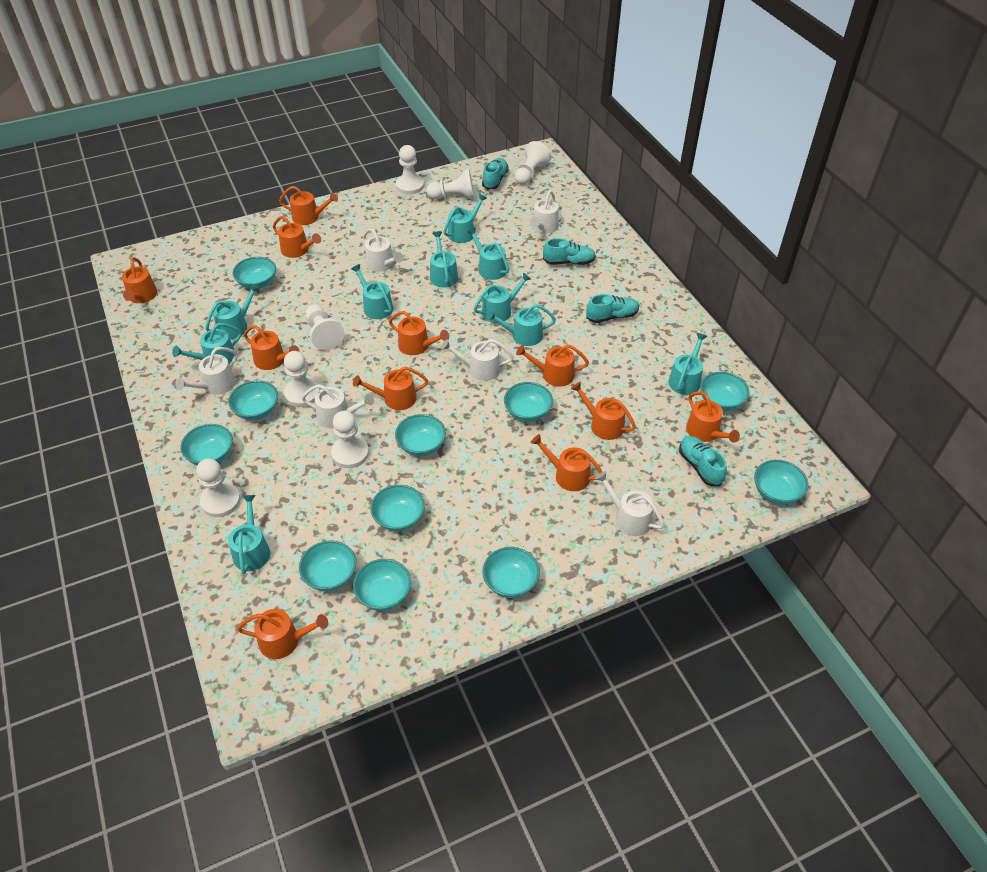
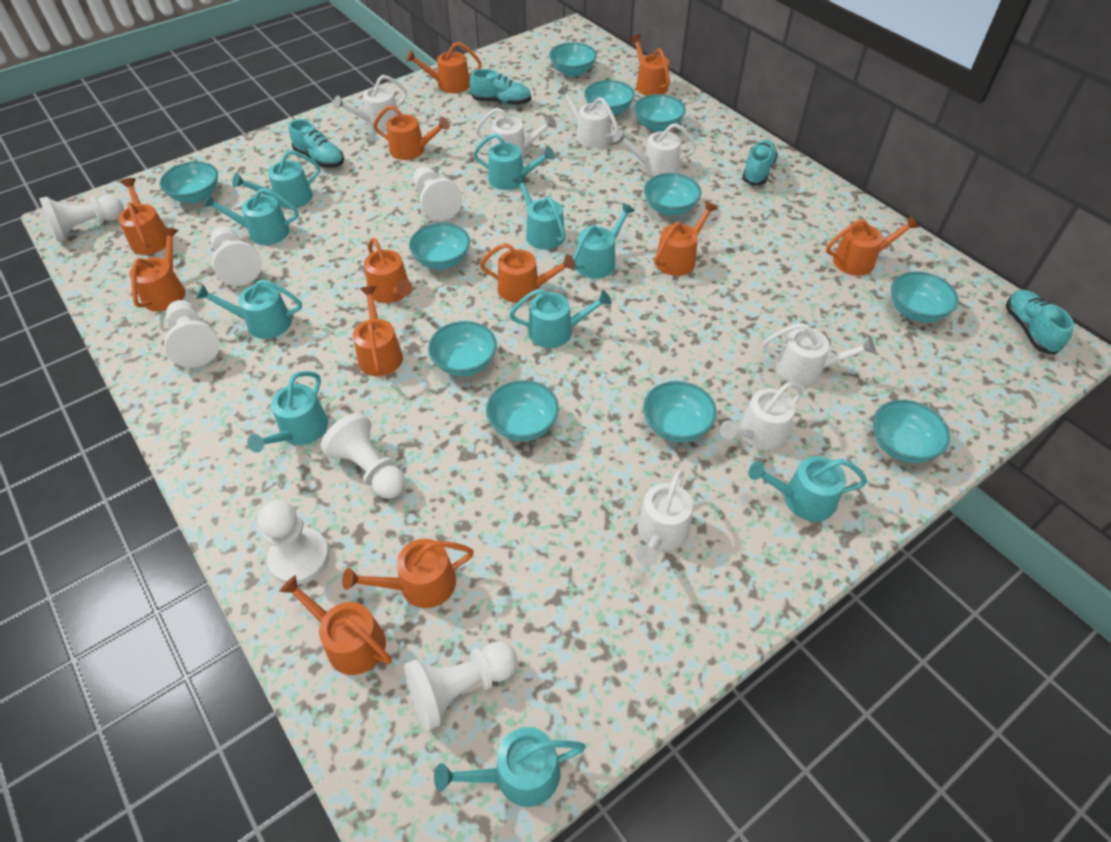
orange watering can: [122,257,157,303] [237,609,328,659] [244,325,300,370] [273,216,321,258] [279,186,338,225] [353,367,428,410] [389,311,449,355] [516,345,589,387] [531,434,602,491] [571,382,636,440] [686,391,740,443] = 11 -> [118,178,167,255] [129,227,186,311] [279,575,392,675] [342,539,474,608] [353,286,403,376] [364,238,412,303] [373,105,450,160] [406,42,482,93] [480,243,575,303] [630,34,670,96] [654,201,718,276] [826,215,919,276] = 12
white watering can: [175,347,237,395] [302,384,374,428] [363,228,403,272] [441,339,514,381] [530,190,559,234] [595,471,665,536] = 6 -> [333,75,407,130] [475,108,557,158] [557,85,619,148] [614,123,697,177] [636,470,693,566] [720,382,803,450] [763,323,876,385] = 7

